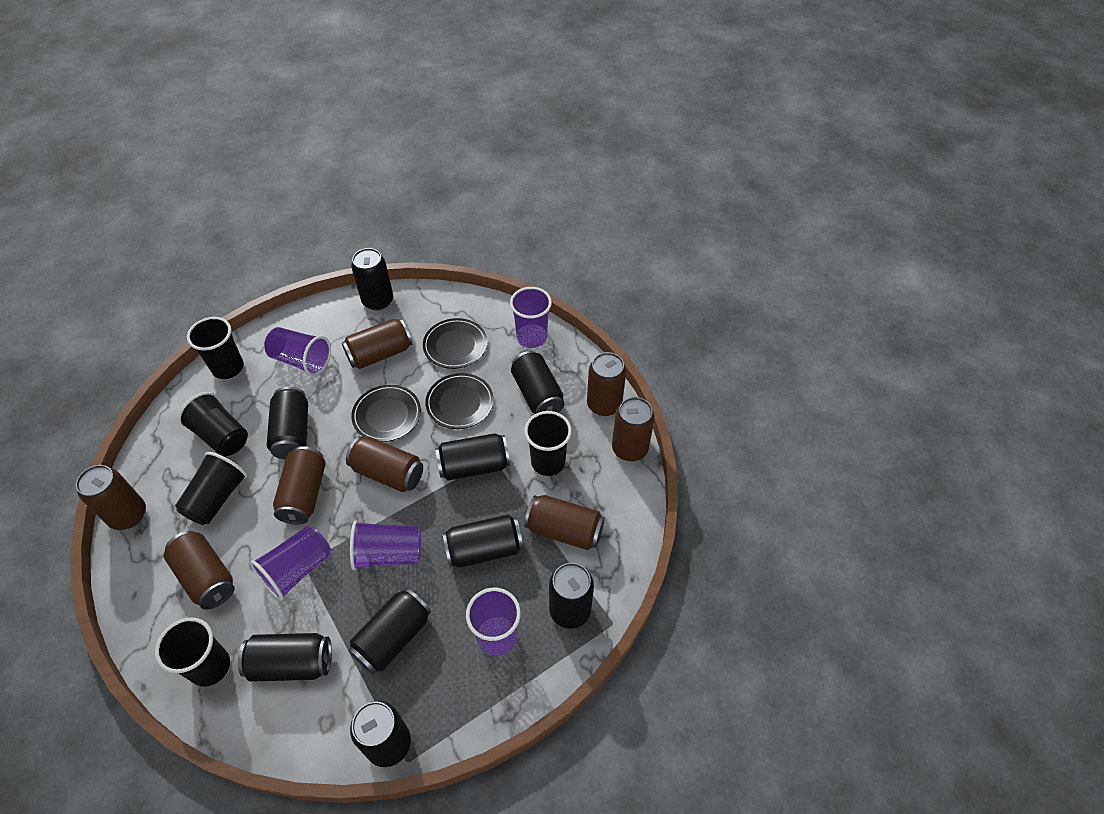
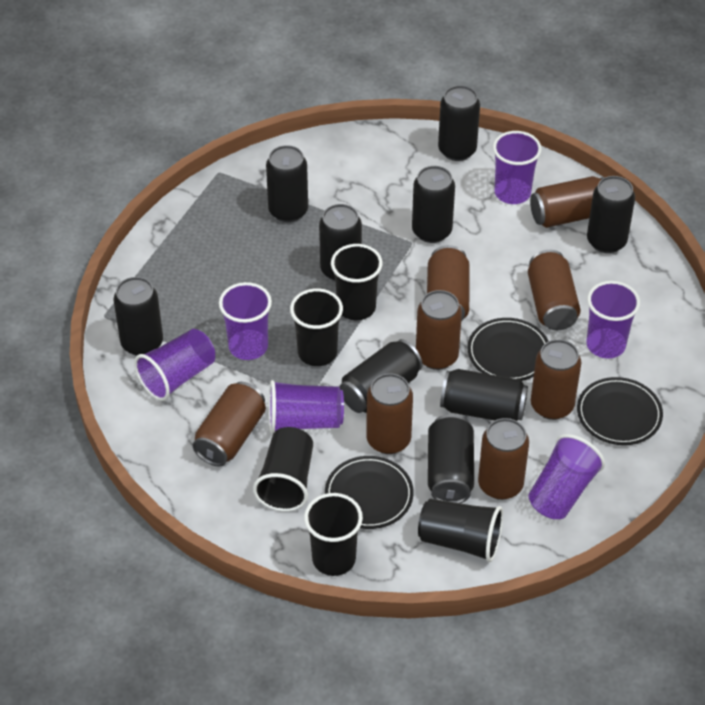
purple cup: [250,526,331,601] [264,327,331,376] [350,520,421,570] [466,588,521,656] [510,287,552,348] = 5 -> [134,329,215,401] [219,282,272,360] [269,380,344,434] [493,131,542,204] [528,434,605,519] [586,281,640,358] = 6

